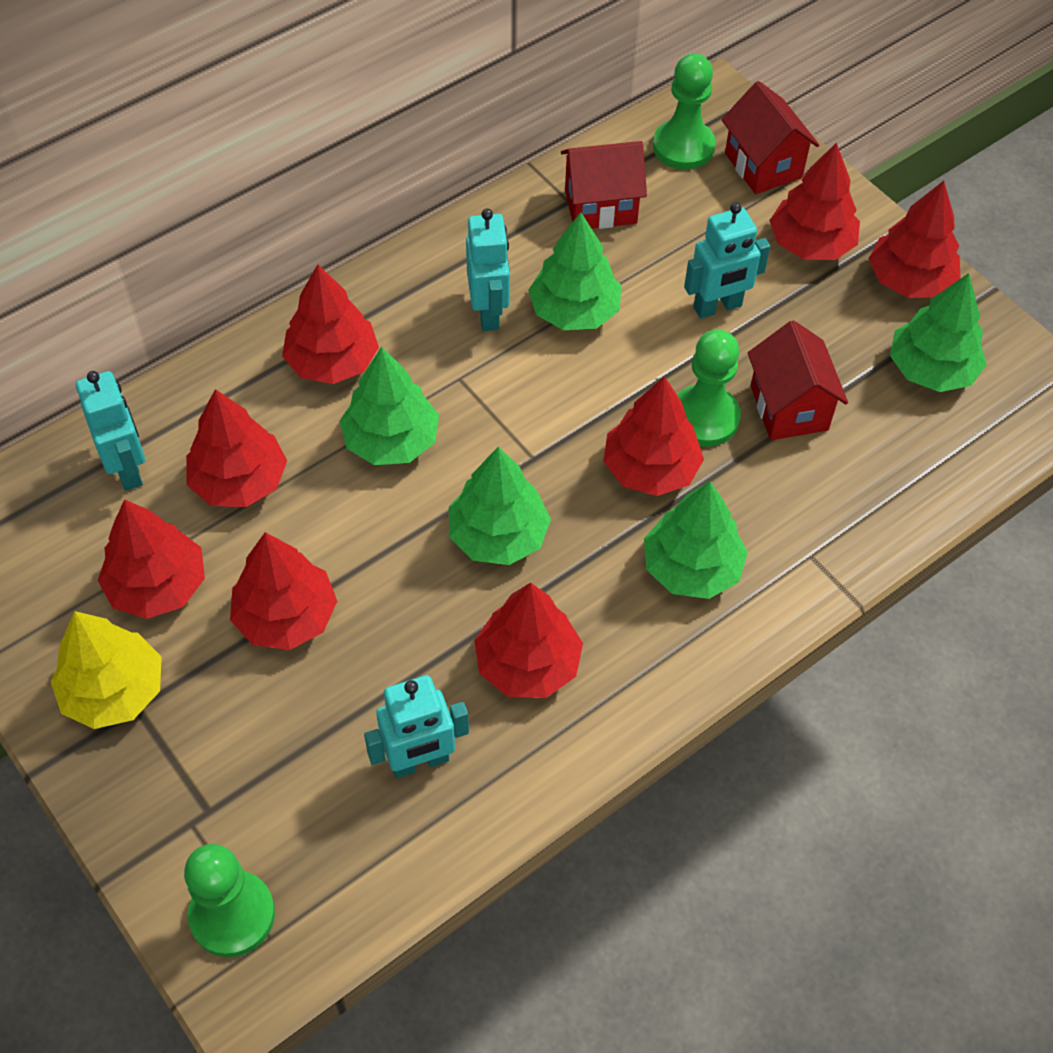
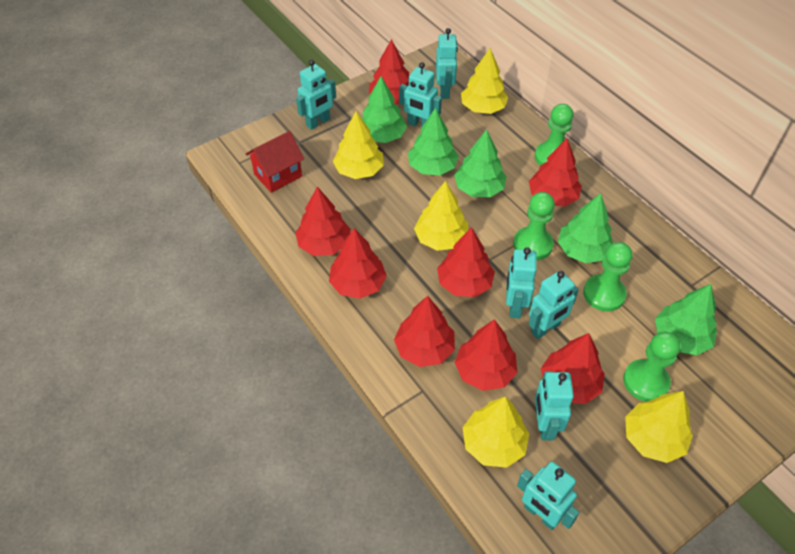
green pawn: [184,844,275,957] [653,53,716,170] [677,329,741,447] = 3 -> [513,192,555,260] [535,104,574,165] [583,242,632,311] [623,332,680,402] = 4
red house: [561,141,647,229] [721,81,819,194] [748,320,848,440] = 3 -> [246,131,304,193] = 1
turquoise robot: [76,371,145,491] [364,675,469,778] [466,208,510,331] [684,202,770,318] = 4 -> [296,60,336,130] [399,62,442,128] [436,28,458,99] [506,247,537,318] [517,461,580,530] [529,271,579,339] [535,371,574,440] = 7
yellow tree: [51,611,162,729] = 1 -> [333,111,384,179] [414,181,468,251] [461,48,509,114] [463,397,529,468] [625,391,693,463] = 5

